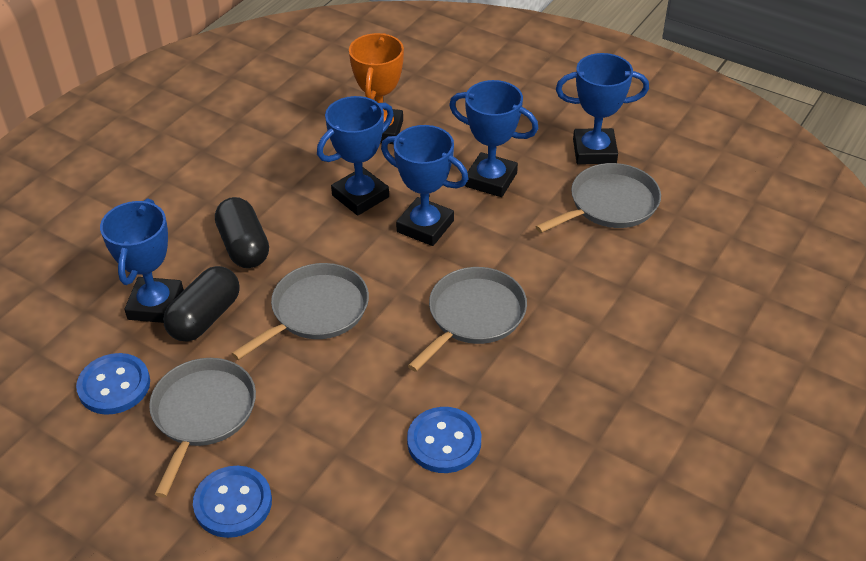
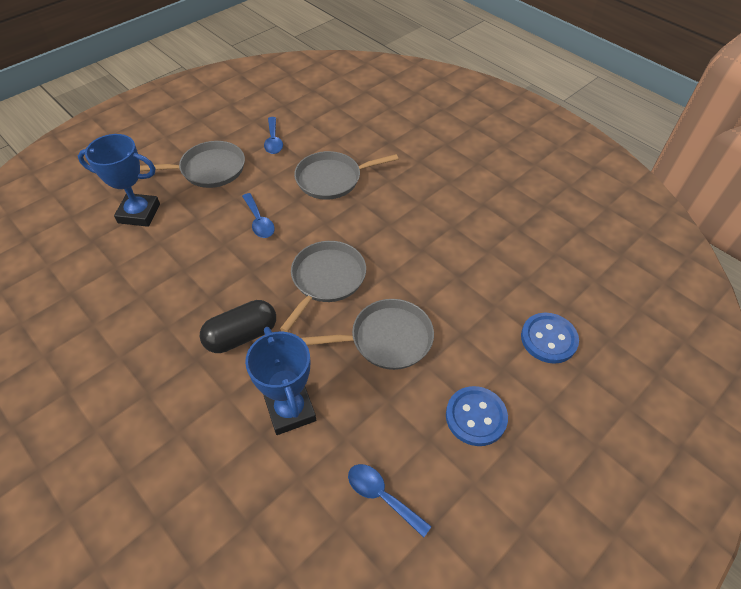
black capsule: [163,266,240,342] [215,197,269,268] = 2 -> [200,300,276,353] = 1
blue button: [76,353,150,415] [193,466,272,538] [407,407,481,473] = 3 -> [446,386,508,446] [521,313,579,364] = 2
blue spoon: none = 0 -> [242,193,275,238] [264,117,283,154] [348,464,432,538] = 3
blue trophy: [100,199,184,323] [317,96,394,216] [381,125,468,246] [449,80,539,197] [556,53,649,164] = 5 -> [78,134,160,227] [245,327,316,435] = 2
orange trophy: [349,33,404,144] = 1 -> none = 0

